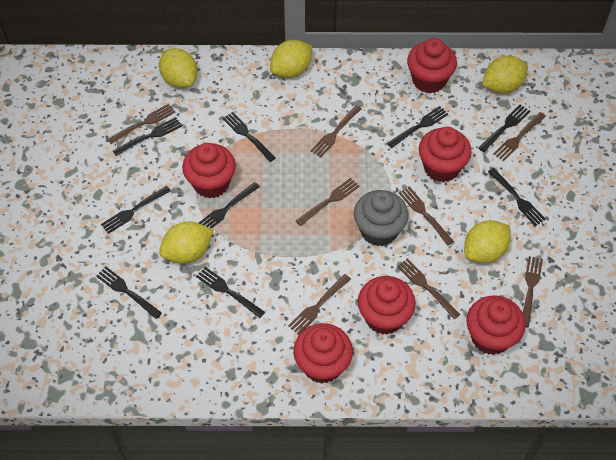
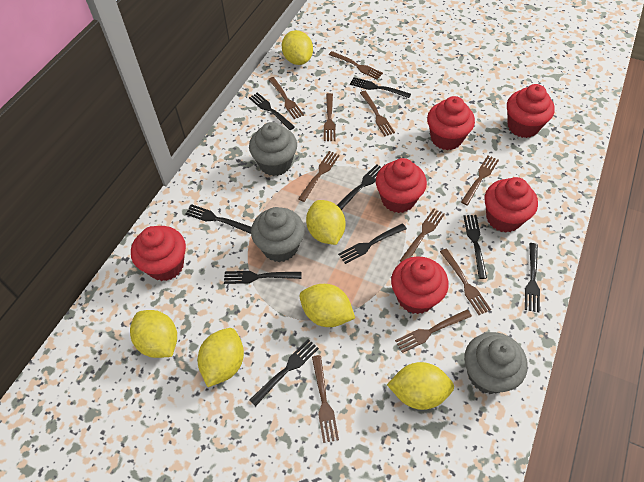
brown fork: [108,104,175,144] [288,274,351,335] [296,178,360,226] [311,105,362,157] [397,258,461,319] [399,186,454,246] [493,112,546,161] [523,256,543,327] = 8 -> [268,77,304,119] [298,151,340,202] [312,355,339,443] [324,93,335,141] [329,51,383,79] [360,91,395,137] [395,310,472,353] [400,208,445,262] [440,249,491,315] [461,155,499,205] = 10
grey cupcake: [354,190,409,246] = 1 -> [249,122,297,176] [251,207,305,262] [464,332,528,394] = 3
yellow lemon: [159,48,198,88] [159,221,213,264] [270,40,312,78] [464,220,510,263] [482,56,528,94] = 5 -> [130,310,177,358] [198,328,244,387] [282,30,313,65] [300,284,355,327] [306,200,346,245] [387,362,454,410] = 6

